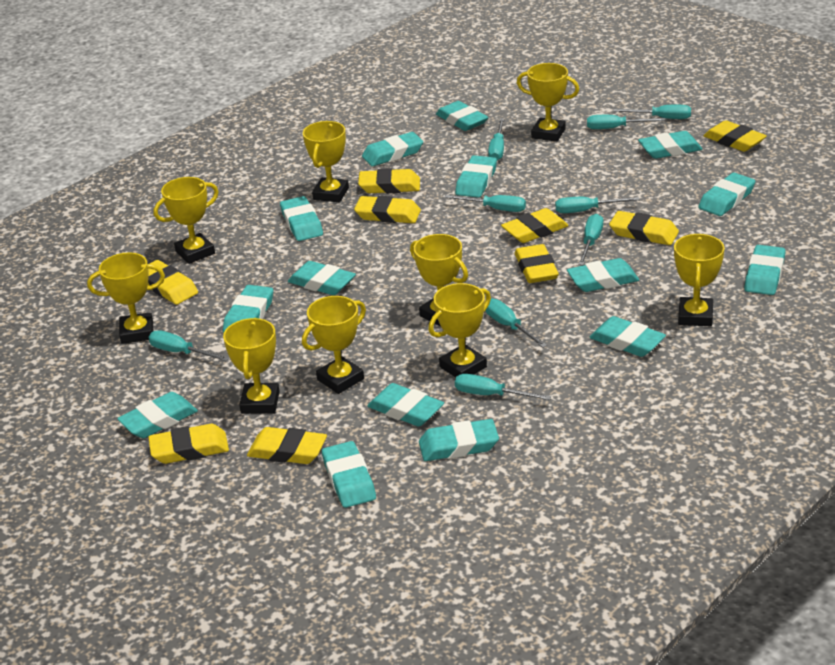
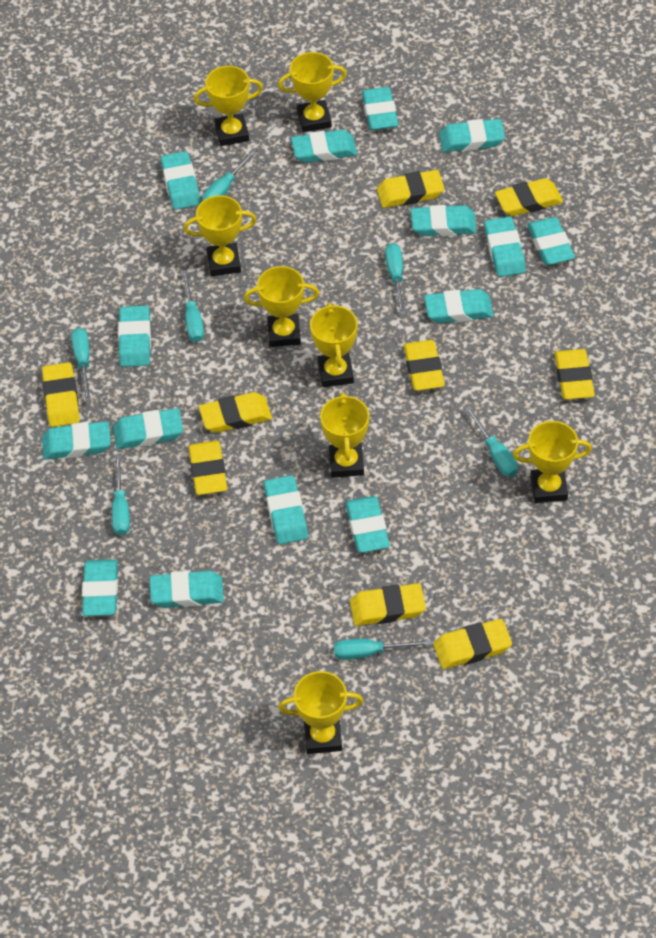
turquoise screwdriver: [149,330,229,361] [444,195,526,212] [455,374,551,400] [485,298,547,348] [488,118,504,160] [555,197,640,213] [578,214,603,265] [587,115,665,129] [613,105,691,119] = 9 -> [71,328,91,402] [112,455,130,535] [182,271,204,342] [202,149,257,201] [334,639,432,660] [385,243,405,315] [465,406,518,477] = 7
yellow trophy: [87,252,165,344] [154,177,219,264] [223,318,280,414] [302,296,366,394] [303,121,349,202] [410,234,468,327] [428,283,491,377] [517,63,579,142] [674,234,725,326] = 9 -> [184,195,256,276] [194,66,263,146] [244,266,319,347] [278,52,347,132] [278,671,363,754] [310,302,358,387] [320,392,369,478] [513,421,592,503] = 8

